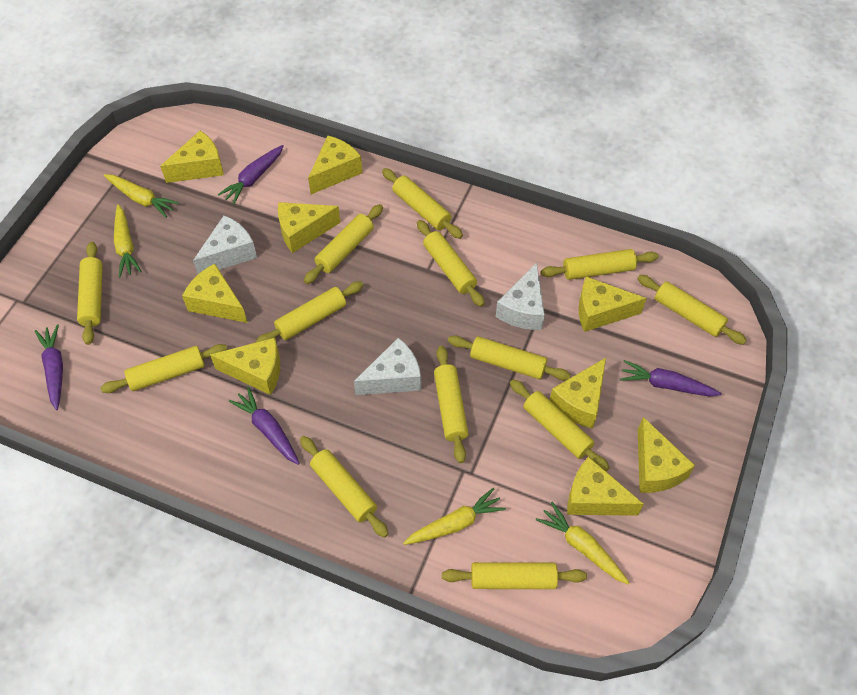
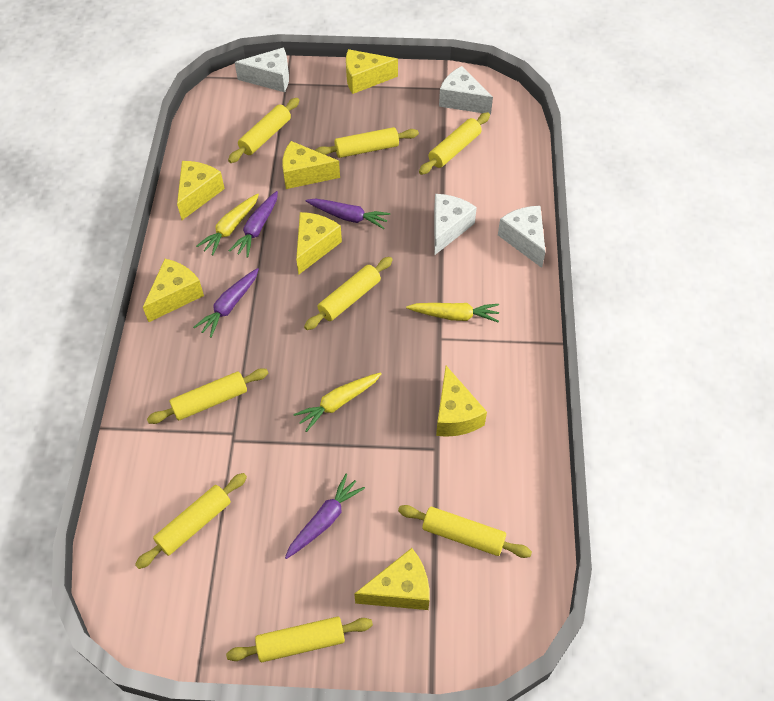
white cheese: [193,215,257,274] [354,337,421,395] [496,262,545,330] = 3 -> [235,48,289,92] [434,194,477,255] [439,66,493,115] [498,206,546,268] = 4
yellow carrot: [104,174,179,218] [114,204,142,277] [403,488,506,545] [536,502,630,585] = 4 -> [196,194,259,256] [293,372,382,432] [406,303,499,323] = 3
yellow cheese: [160,131,224,183] [182,264,248,323] [210,338,280,395] [278,202,341,253] [308,136,362,194] [550,358,606,429] [567,457,644,516] [579,277,647,332] [638,417,695,493] = 9 -> [143,259,204,322] [177,161,225,220] [282,141,340,189] [296,212,342,275] [346,49,398,94] [354,548,430,610] [436,366,487,437] = 7
yellow rolling pin: [77,242,103,345] [100,344,228,393] [255,281,364,343] [300,436,389,538] [304,204,383,284] [382,168,463,239] [417,220,485,307] [434,346,469,463] [442,562,587,589] [448,336,571,380] [510,379,610,472] [541,249,659,280] [637,275,747,345] = 13 -> [135,473,247,569] [147,368,268,424] [226,616,373,662] [228,98,299,163] [304,257,393,330] [314,127,419,158] [398,505,532,558] [419,112,490,175] = 8

